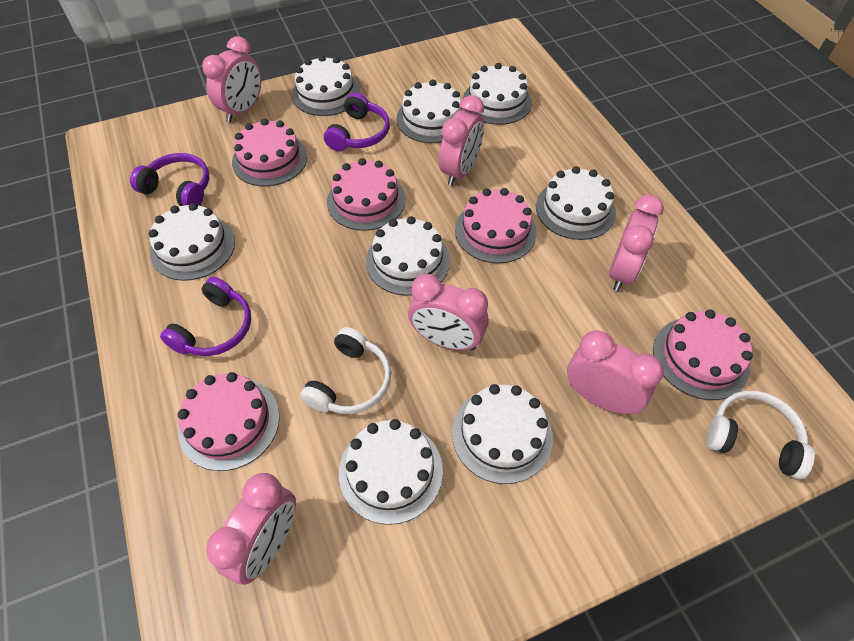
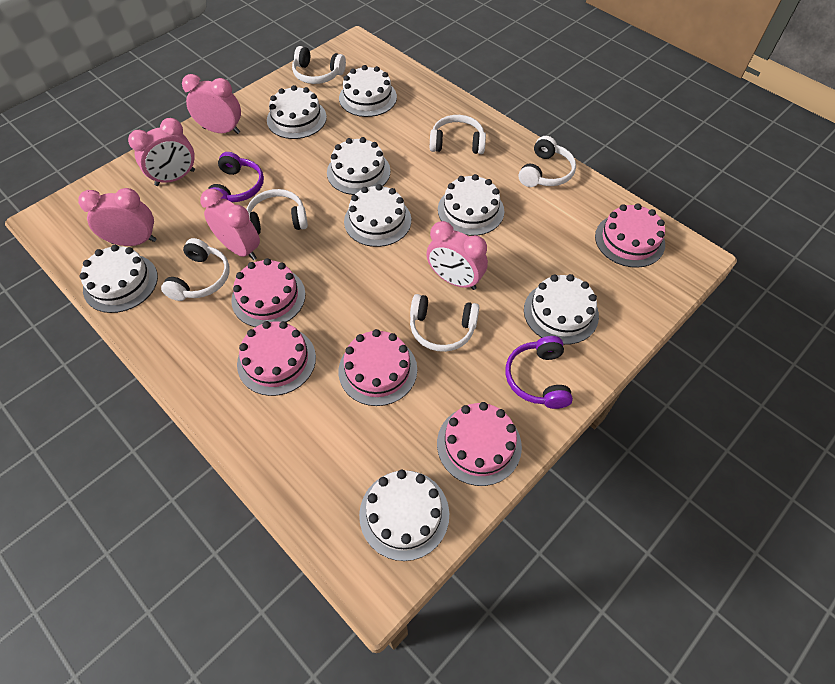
pink clock: [202,36,262,122] [206,473,296,585] [408,274,489,351] [439,95,484,186] [567,330,664,414] [609,194,664,291] = 6 -> [78,188,156,246] [128,118,195,186] [182,74,241,134] [200,189,260,260] [426,221,488,290] = 5
purple headphones: [130,153,210,206] [160,277,251,356] [324,93,390,151] = 3 -> [208,152,264,202] [505,336,573,409] = 2
white headphones: [300,327,391,414] [706,391,815,479] = 2 -> [161,238,230,301] [246,189,308,235] [292,46,346,84] [410,294,480,352] [430,115,486,154] [519,136,576,187] = 6

